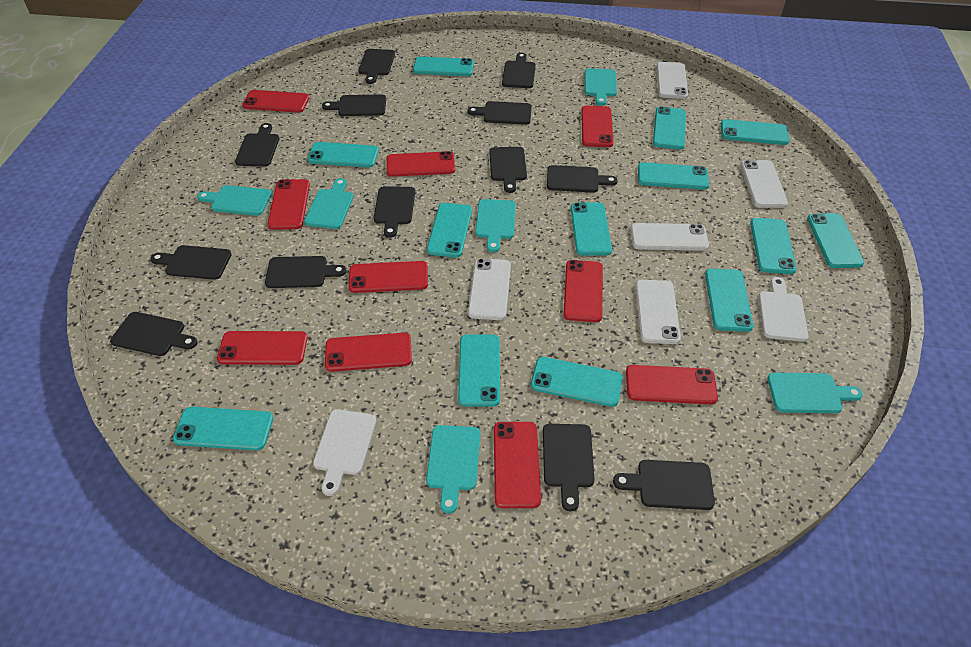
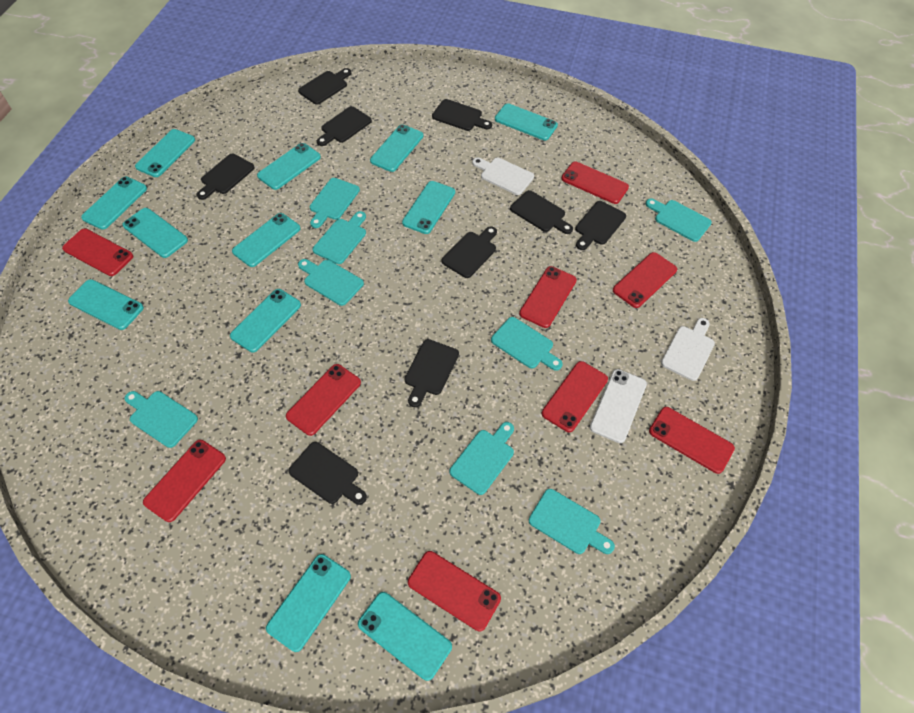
black cutting board: [110,312,197,356] [150,245,232,280] [235,123,279,167] [265,256,347,288] [322,95,386,116] [358,49,395,84] [373,186,415,238] [467,101,532,125] [489,147,527,193] [502,53,536,88] [543,424,595,511] [547,165,618,193] [613,460,715,510] = 13 -> [197,154,255,200] [289,442,367,505] [298,68,351,105] [317,106,372,146] [404,339,459,407] [432,99,492,131] [442,226,497,278] [510,190,573,234] [575,201,626,250] = 9
red phone: [217,331,308,365] [242,90,309,113] [268,179,310,230] [325,333,412,372] [348,261,428,293] [386,151,455,177] [494,422,541,508] [564,260,603,322] [581,106,614,147] [626,365,718,404] = 10 -> [62,229,133,276] [143,440,226,522] [286,364,361,436] [408,551,501,632] [519,266,577,328] [542,361,608,432] [561,162,629,204] [613,252,677,308] [649,407,735,474] = 9
turquoise cutting board: [197,185,272,216] [304,178,354,229] [426,425,480,514] [475,199,516,252] [585,68,617,106] [767,373,863,413] = 6 -> [124,391,198,448] [298,259,364,306] [310,178,360,228] [313,211,366,264] [450,422,514,495] [491,317,563,371] [529,489,615,554] [646,198,712,242] = 8
turquoise phone: [173,407,273,450] [307,142,379,168] [413,57,474,76] [427,203,472,258] [458,334,500,407] [531,357,623,407] [571,202,612,256] [638,162,709,190] [653,106,686,150] [705,269,754,332] [721,119,789,145] [750,218,797,274] [807,213,864,268] = 13 -> [68,279,144,330] [81,177,147,230] [123,208,188,258] [135,129,195,177] [230,289,301,352] [232,213,300,267] [257,143,321,190] [266,554,351,652] [358,592,452,681] [370,124,423,172] [402,181,455,234] [495,103,558,140] = 12
white phone: [468,258,511,320] [631,223,709,251] [635,280,681,344] [657,62,688,99] [740,160,788,208] = 5 -> [590,369,647,443] = 1

